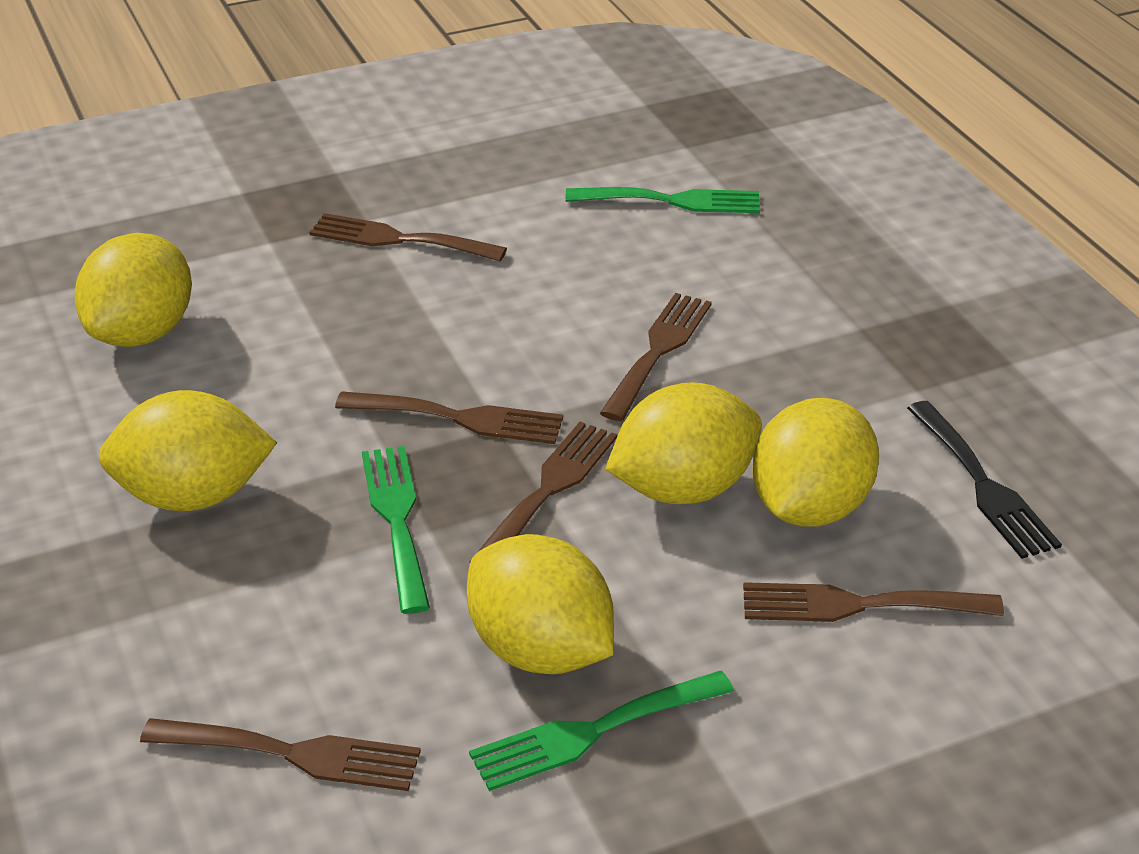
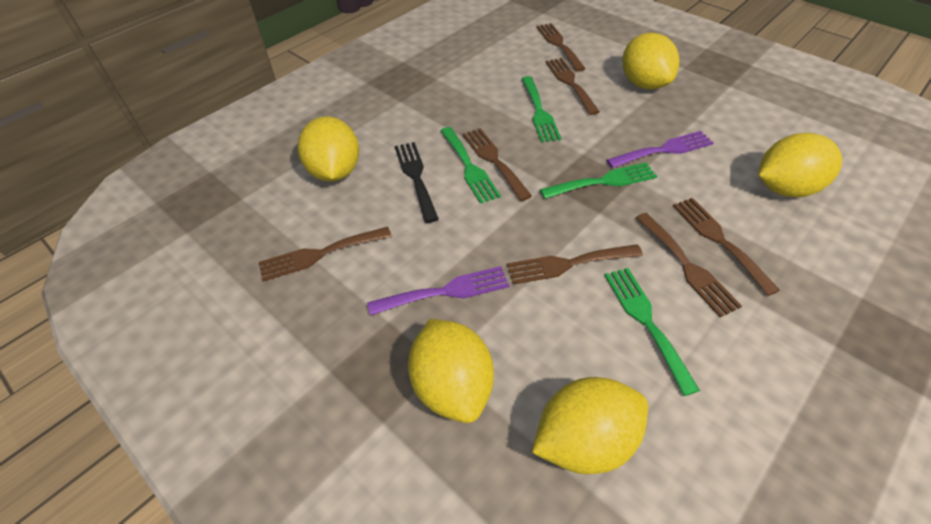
brown fork: [140,718,421,791] [309,213,507,261] [335,391,563,444] [470,422,617,562] [600,293,712,421] [743,582,1004,622] = 6 -> [259,227,392,282] [462,128,532,201] [507,244,643,285] [536,23,586,72] [546,58,600,115] [636,213,742,317] [673,198,780,296] = 7
green fork: [362,446,430,614] [469,671,734,791] [566,187,760,213] = 3 -> [440,127,501,204] [521,76,561,142] [540,162,657,199] [604,268,700,396] = 4
purple fork: none = 0 -> [367,266,509,316] [606,131,714,168] = 2

